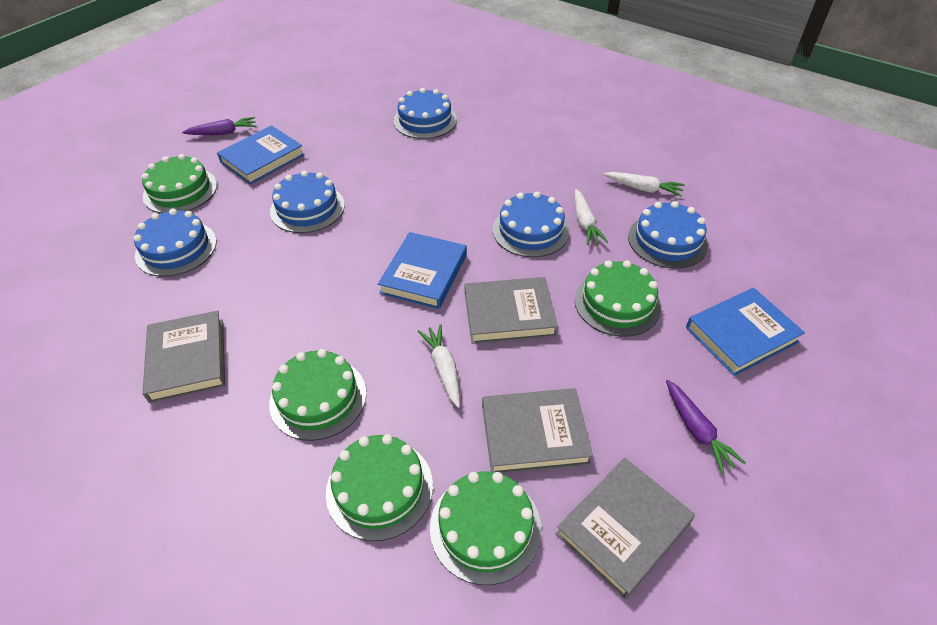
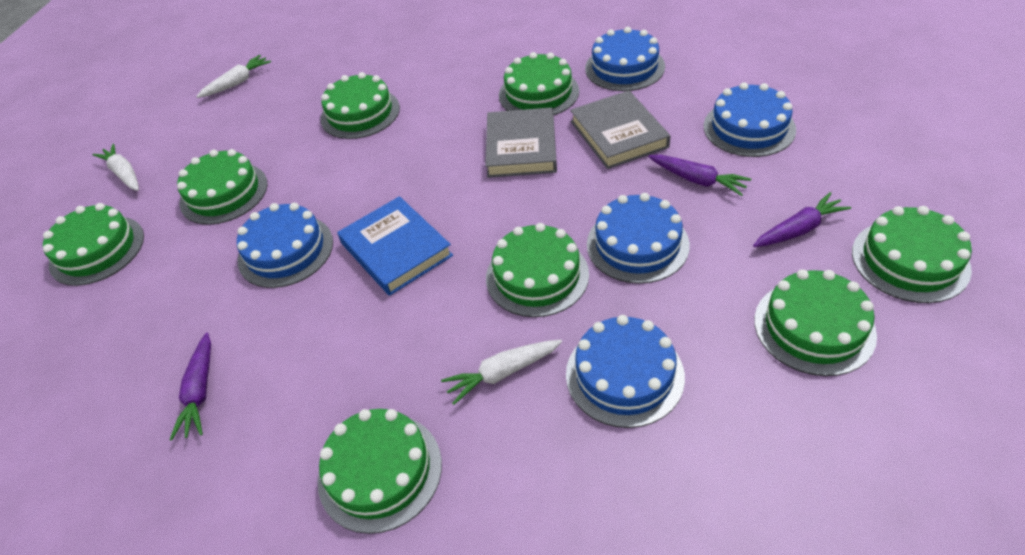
blue book: [217,125,305,184] [378,232,467,309] [686,288,805,376] = 3 -> [337,196,453,296] = 1
green cake: [142,154,217,213] [269,349,366,441] [326,434,433,541] [430,471,542,585] [575,260,661,337] = 5 -> [43,203,144,286] [177,149,268,225] [318,409,442,534] [320,72,400,139] [486,223,589,317] [499,52,579,115] [754,269,877,376] [852,206,972,303] = 8
grey book: [143,311,225,403] [464,277,558,344] [482,388,593,473] [556,458,695,599] = 4 -> [485,107,557,178] [570,91,670,169] = 2
purple carrot: [182,117,256,135] [666,380,746,474] = 2 -> [170,333,211,441] [648,155,751,196] [753,192,851,247] = 3

